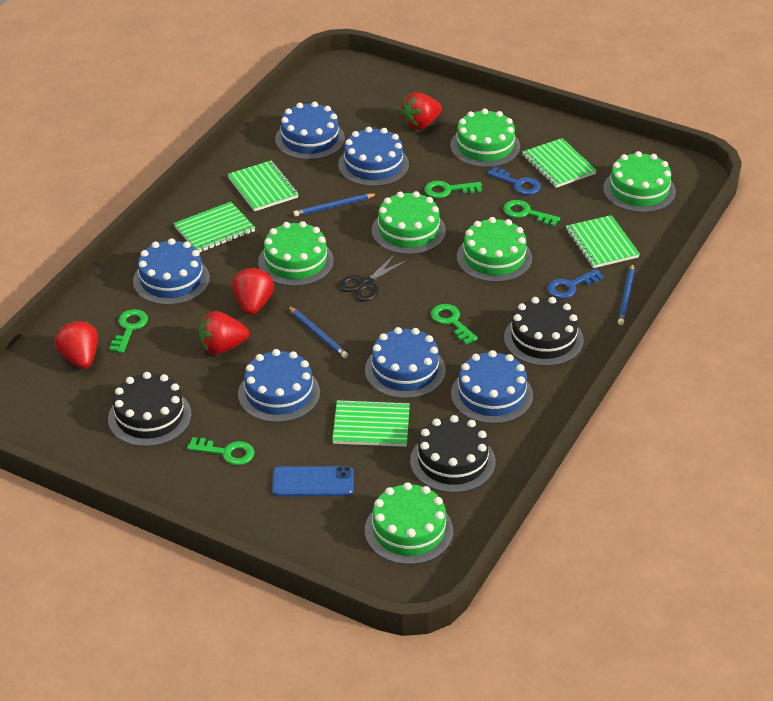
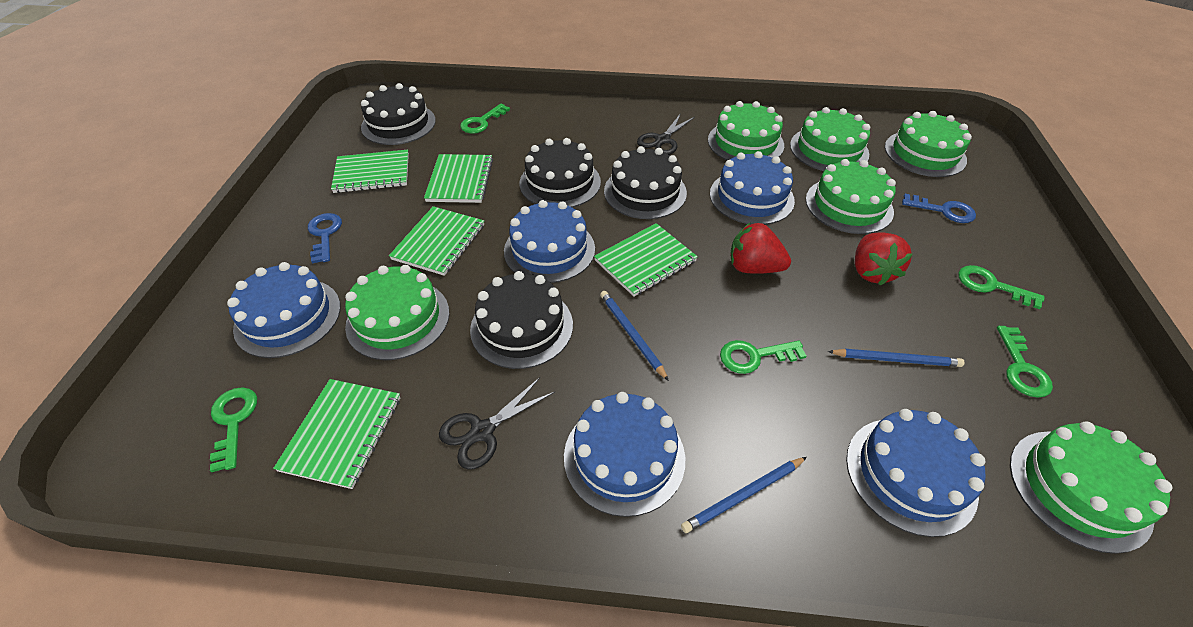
black cake: [108,372,192,447] [410,415,496,493] [504,297,584,366] = 3 -> [361,83,436,145] [470,271,573,369] [519,138,601,208] [604,146,687,219] = 4
black scissors: [339,254,408,302] = 1 -> [439,377,555,469] [637,113,695,155] = 2
blue cake: [133,238,210,305] [238,349,320,423] [275,102,345,160] [338,127,409,186] [365,327,446,399] [451,350,533,424] = 6 -> [227,262,341,358] [504,200,595,283] [564,392,685,517] [710,151,795,225] [846,409,986,537] = 5
blue phone: [272,466,353,496] = 1 -> none = 0
red strawberry: [55,321,98,369] [199,311,249,354] [232,267,274,315] [400,92,442,130] = 4 -> [730,222,791,274] [855,232,913,286] = 2

